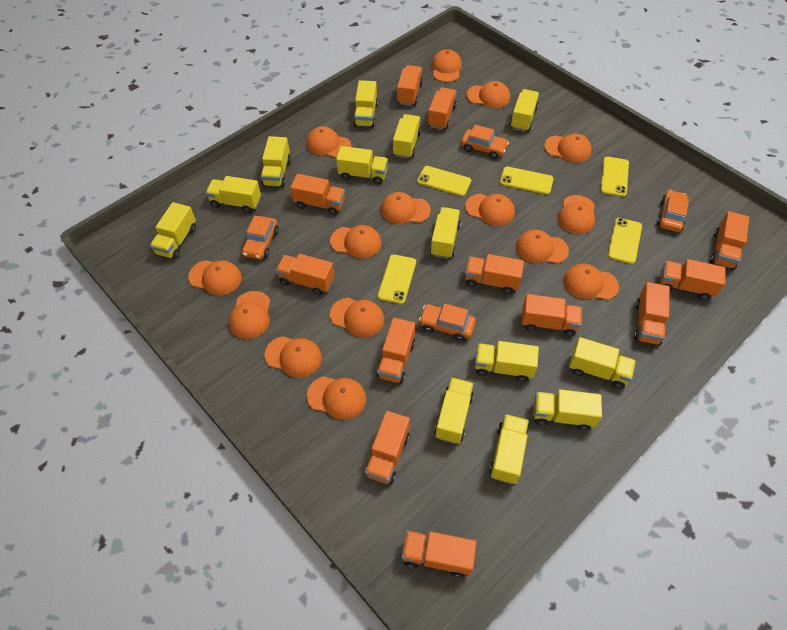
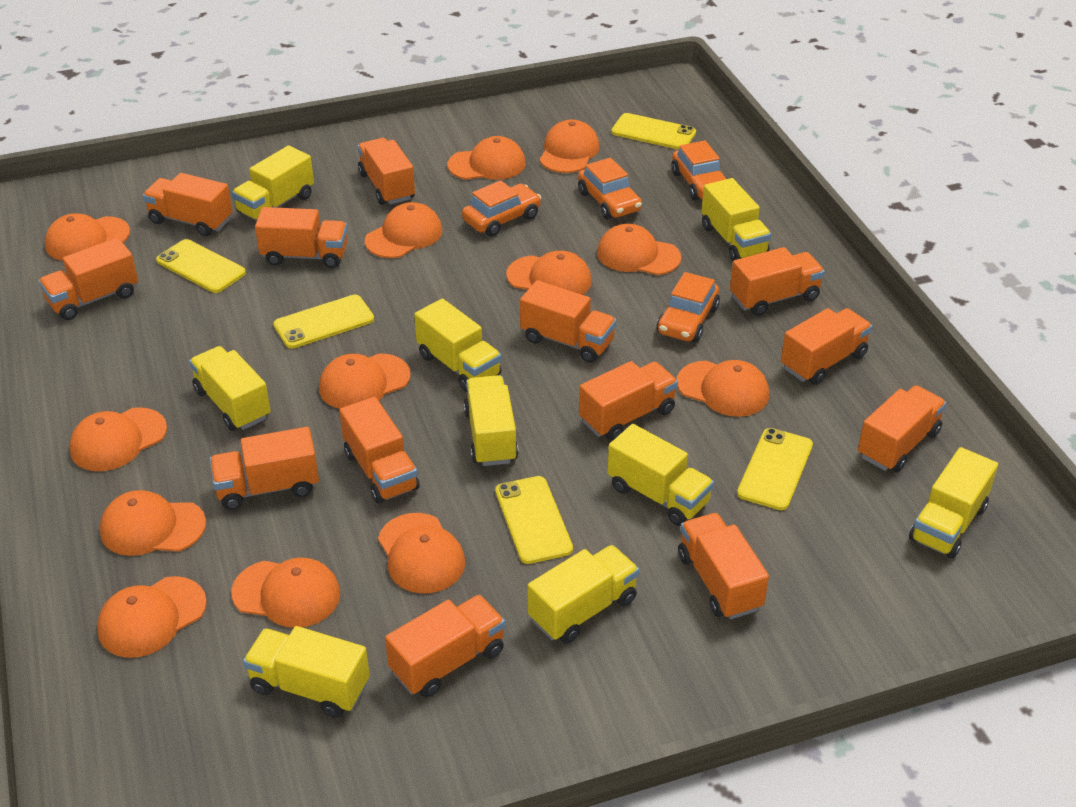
orange cap: [188,260,242,296] [229,291,270,339] [265,336,322,378] [306,126,351,158] [307,376,367,420] [330,225,382,258] [330,298,384,337] [381,192,431,224] [431,49,462,82] [465,194,515,226] [466,81,510,108] [516,230,569,263] [544,133,592,163] [558,195,595,234] [563,264,619,300] = 15 -> [45,213,130,261] [69,407,167,471] [97,576,207,658] [100,490,206,556] [231,558,340,628] [319,353,411,409] [365,202,443,258] [378,513,465,594] [448,136,526,180] [506,251,592,295] [539,120,600,173] [597,224,681,275] [677,360,769,417] = 13
orange truck: [275,254,335,295] [290,174,345,215] [365,411,410,484] [377,318,415,383] [396,65,423,106] [402,530,477,578] [427,87,457,130] [465,254,524,294] [522,294,582,337] [634,282,670,345] [660,259,726,300] [710,211,750,270] = 12 -> [38,238,138,320] [143,173,232,236] [210,427,319,510] [255,207,347,268] [339,397,420,504] [358,138,415,205] [385,595,505,698] [520,280,617,363] [579,361,678,441] [678,513,769,619] [730,247,825,316] [781,308,873,385] [858,385,947,472] = 13
yellow truck: [150,202,196,259] [206,176,261,213] [261,136,291,187] [336,146,388,184] [353,80,378,128] [393,114,422,159] [430,207,461,259] [435,377,474,444] [475,341,539,382] [489,414,529,484] [510,89,539,132] [534,389,602,431] [569,337,636,389] = 13 -> [189,346,271,431] [232,145,314,221] [243,626,370,718] [414,298,501,392] [464,375,519,466] [528,545,639,643] [607,424,714,526] [701,178,771,261] [909,447,998,559] = 9

